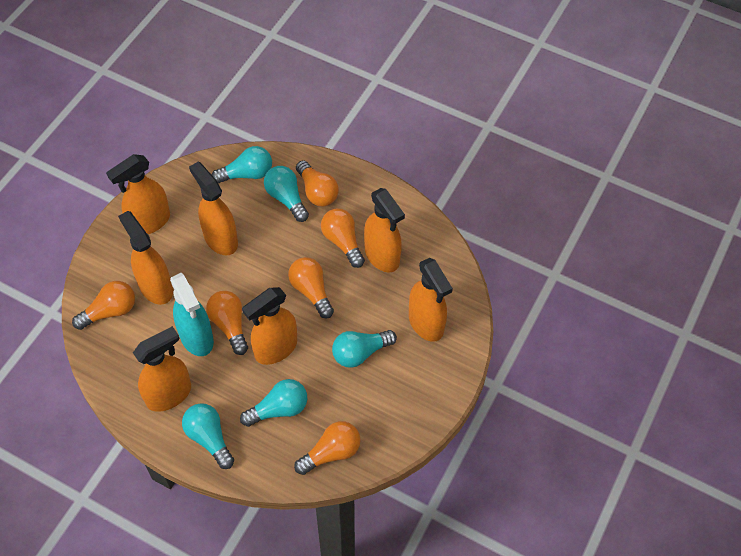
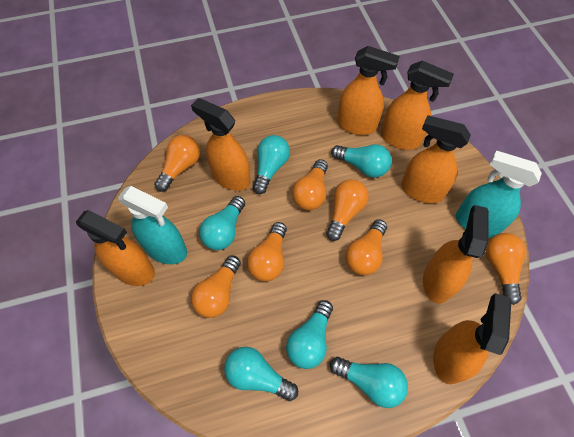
orange light bulb: [72,281,135,330] [206,291,248,355] [288,257,334,319] [294,421,360,475] [296,160,339,206] [321,208,365,268] = 6 -> [154,135,200,192] [191,256,241,318] [247,222,287,282] [292,159,328,210] [326,179,369,241] [345,219,387,275] [486,233,526,305] = 7
turquoise light bulb: [182,403,234,469] [212,146,272,183] [240,379,307,427] [264,166,309,222] [332,330,397,368] = 5 -> [199,196,245,250] [224,347,298,401] [253,135,290,194] [286,300,333,369] [330,357,408,408] [331,144,392,178] = 6
turquoise spray bottle: [170,273,214,356] = 1 -> [118,186,187,264] [456,151,542,238] = 2

